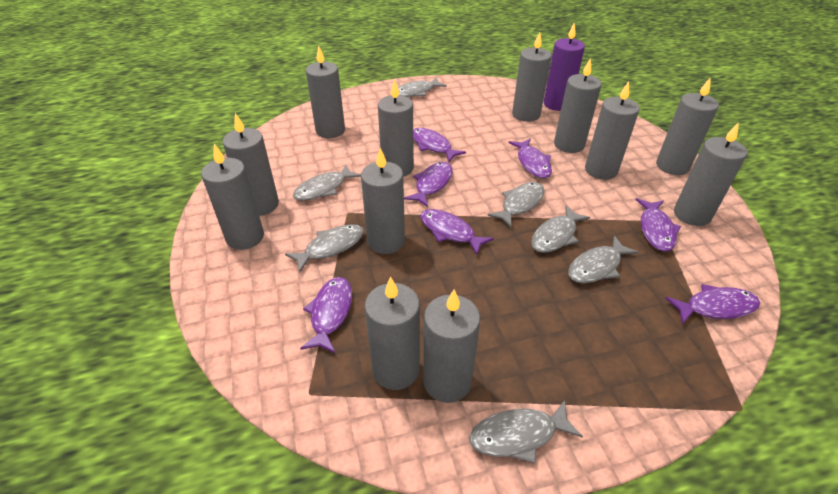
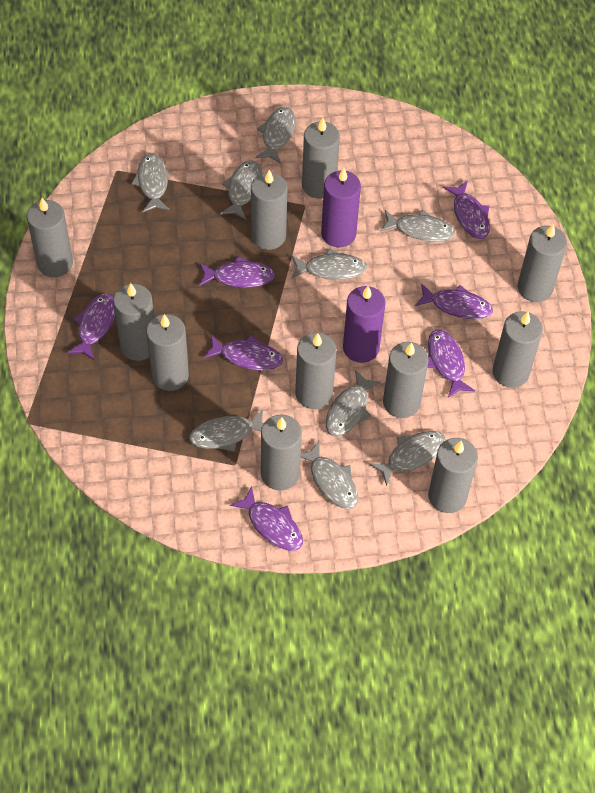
grey candle: [201,144,264,250] [223,113,279,216] [306,46,345,138] [361,148,405,254] [365,277,420,390] [378,79,414,177] [423,289,480,403] [512,32,552,122] [554,58,602,153] [585,81,640,180] [656,77,719,175] [674,122,747,226] = 12 -> [27,198,73,277] [113,283,154,361] [146,314,189,391] [251,170,287,250] [261,414,302,491] [295,333,337,409] [302,118,340,198] [383,342,429,418] [428,438,478,513] [493,311,543,388] [518,224,567,302] = 11
grey fish: [285,224,364,273] [293,165,361,201] [398,78,447,97] [469,400,583,463] [488,182,545,227] [531,205,590,253] [568,236,639,283] = 7 -> [131,153,170,212] [189,409,263,452] [220,160,261,220] [255,107,295,163] [291,249,367,280] [301,441,358,509] [326,370,381,437] [369,431,445,486] [380,210,455,242] = 9
purple candle: [544,22,585,111] = 1 -> [321,168,361,247] [343,286,386,363] = 2

